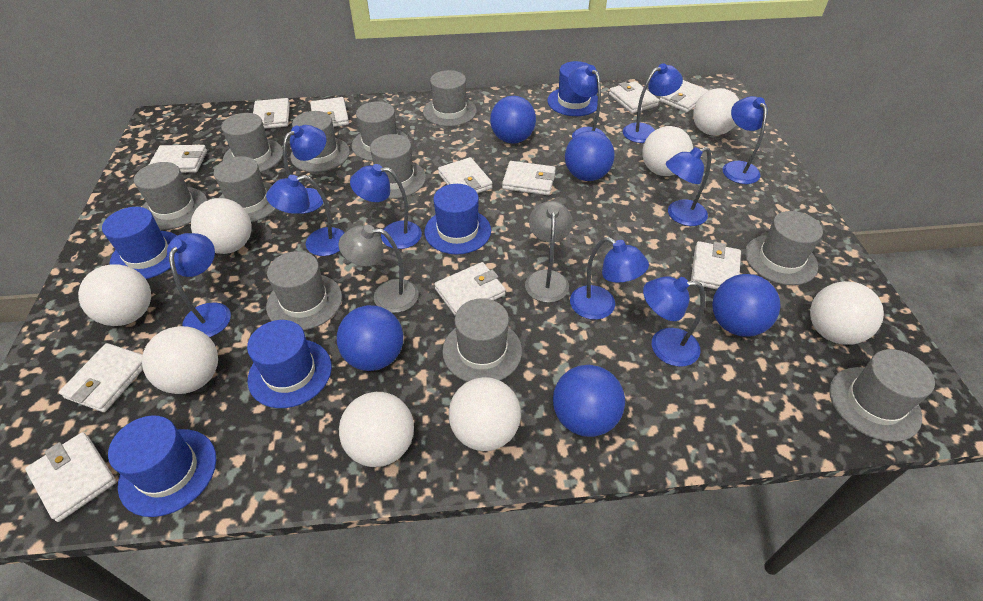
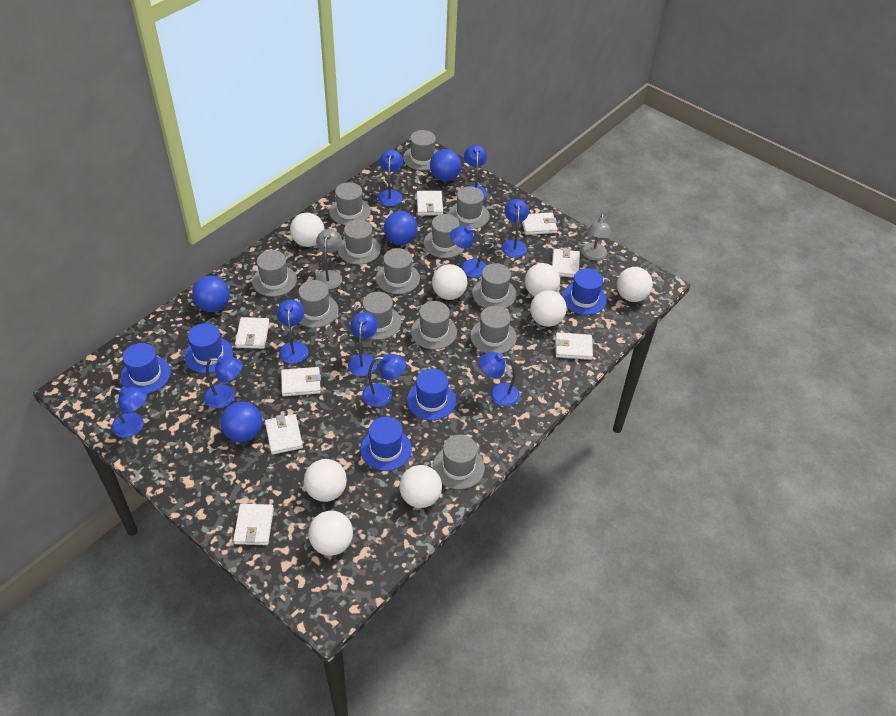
blue ball: [337,305,403,371] [490,96,536,143] [553,365,625,437] [565,131,615,181] [712,274,781,337] = 5 -> [192,276,230,312] [221,402,262,442] [384,211,417,245] [430,149,461,181] = 4
grey hat: [134,162,207,230] [214,156,276,222] [221,113,283,172] [266,251,342,330] [290,111,350,172] [352,101,408,161] [370,134,426,199] [423,70,477,127] [442,298,522,382] [745,211,823,285] [829,349,935,442] = 11 -> [252,250,297,297] [298,280,339,328] [329,182,371,225] [338,220,381,265] [360,292,401,340] [376,248,420,294] [403,130,438,171] [411,301,457,350] [424,214,464,258] [433,435,485,490] [449,186,490,229] [470,306,517,354] [472,263,517,308] = 13
white wallet: [25,432,117,522] [59,343,143,412] [149,145,207,173] [253,98,290,129] [310,97,349,127] [434,262,506,315] [438,157,492,193] [502,161,556,195] [609,81,659,113] [659,80,709,112] [691,241,741,290] = 11 -> [233,504,274,545] [235,317,270,349] [265,414,303,455] [281,367,321,396] [417,191,443,216] [522,212,557,235] [552,248,580,278] [555,332,593,360] = 8

